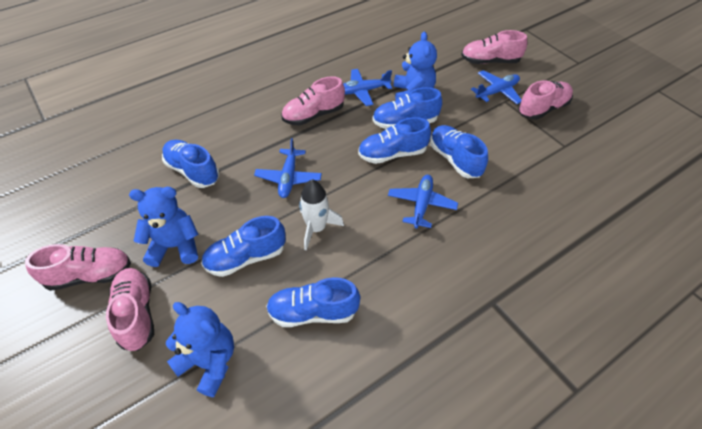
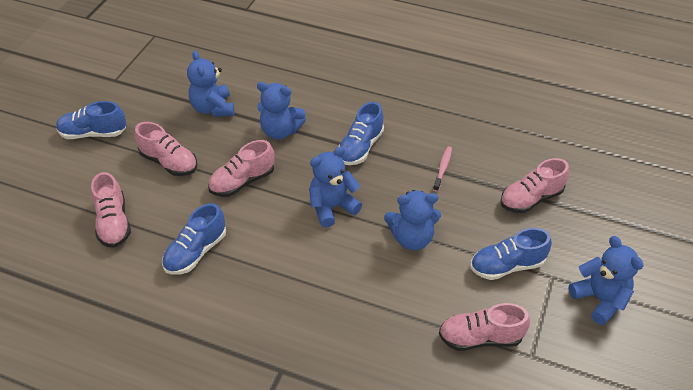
blue plane: [254,138,322,198] [343,69,392,106] [388,175,458,228] [471,70,521,104] = 4 -> none = 0
blue shoe: [162,140,219,188] [201,216,286,277] [266,277,360,327] [358,117,431,164] [372,87,442,129] [430,125,488,178] = 6 -> [56,101,126,139] [162,203,226,275] [338,102,384,165] [470,228,552,280] = 4
blue teddy bear: [129,187,199,267] [165,302,234,397] [394,32,437,100] = 3 -> [187,51,234,117] [257,82,306,140] [309,146,362,228] [384,190,441,250] [569,236,643,325] = 5
pink toothbrush: none = 0 -> [433,146,452,192] = 1
white rocket: [299,180,344,250] = 1 -> none = 0

